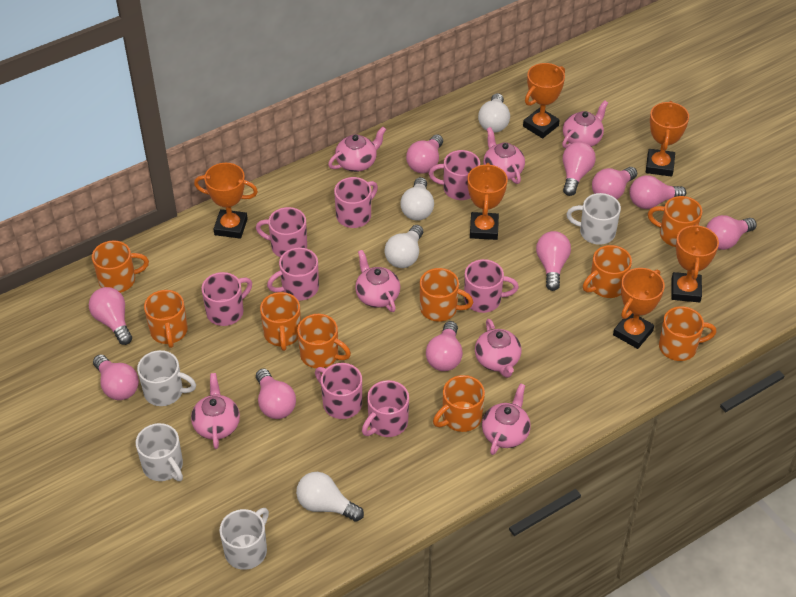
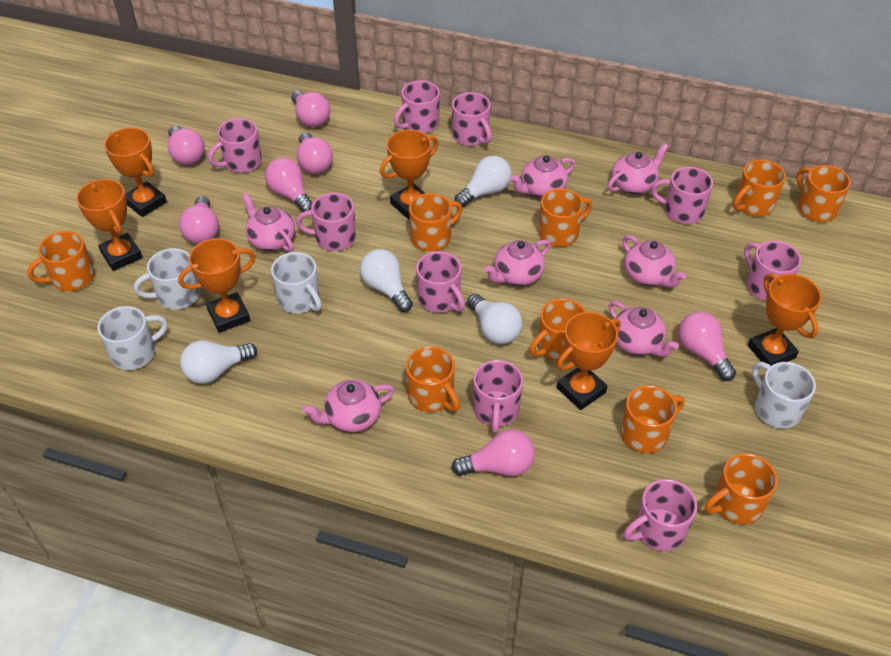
pink light bulb: [89,287,132,345] [93,355,139,400] [256,368,296,419] [406,134,443,173] [426,321,463,371] [536,231,571,291] [563,142,596,196] [592,167,637,199] [630,175,686,209] [706,215,757,250] = 10 -> [168,125,205,165] [179,196,219,244] [265,158,312,212] [291,90,330,127] [297,132,333,174] [452,429,535,476] [678,312,736,381] = 7
pink mug: [202,272,252,326] [256,207,307,258] [267,247,319,301] [315,363,362,419] [334,177,378,228] [362,380,409,437] [429,150,480,200] [464,259,519,313] = 8 -> [208,118,262,173] [296,193,356,251] [394,80,440,133] [416,251,465,313] [452,92,492,146] [473,360,523,433] [624,479,697,551] [651,167,713,224] [744,241,801,301] = 9

